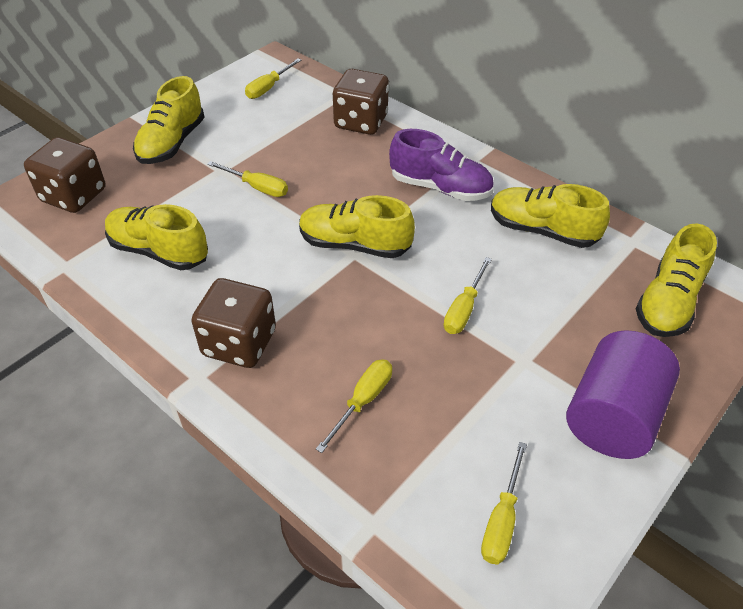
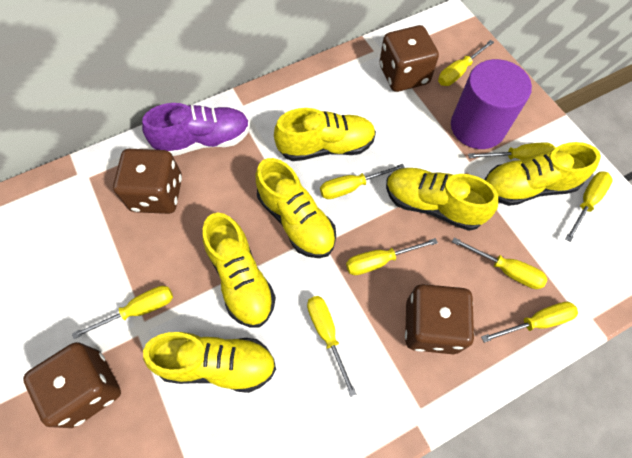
brown dice: [24,137,106,213] [191,278,276,368] [333,69,389,135] = 3 -> [23,342,121,428] [113,149,182,214] [380,25,439,92] [405,284,474,354] = 4
yellow screwdriver: [207,161,288,197] [245,58,301,99] [316,359,392,453] [444,257,492,334] [481,442,527,565] = 5 -> [72,286,173,339] [307,296,356,397] [320,164,405,199] [346,238,438,275] [438,40,494,86] [452,237,547,289] [468,142,556,160] [481,302,578,343] [565,171,613,242] = 9
yellow shoe: [105,204,208,270] [133,76,205,164] [299,195,415,258] [491,184,610,248] [636,223,717,337] = 5 -> [143,332,276,393] [202,213,276,328] [255,158,336,258] [274,108,376,161] [386,168,498,231] [484,142,601,206] = 6

